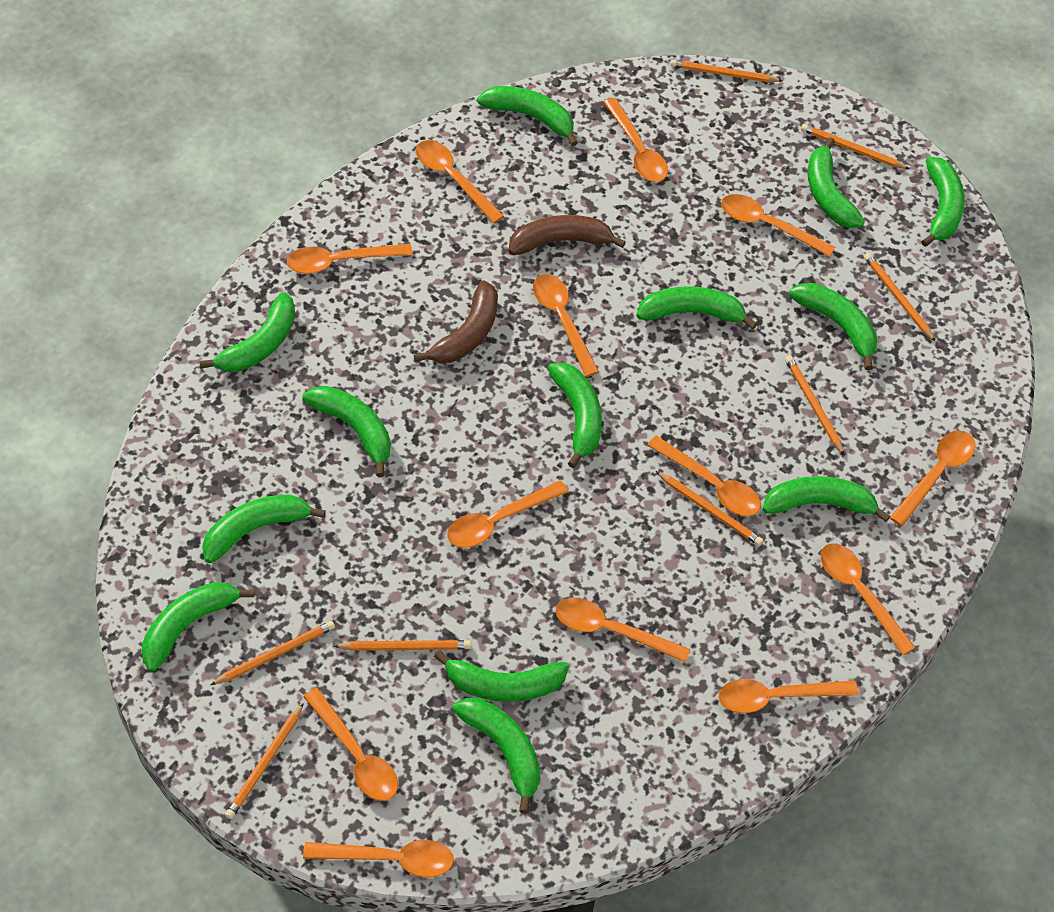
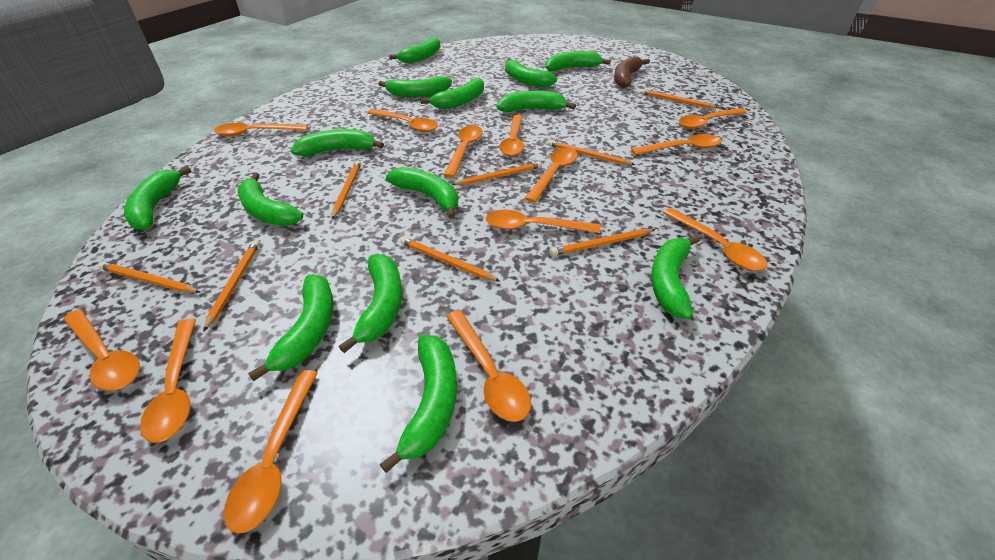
brown banana: [414,280,498,363] [508,215,626,255] = 2 -> [614,56,650,88] = 1
green banana: [142,582,255,672] [199,292,295,372] [202,495,326,563] [303,386,390,477] [434,650,569,702] [452,698,540,814] [477,86,578,147] [548,362,602,468] [636,286,757,329] [763,476,890,522] [789,283,877,370] [808,137,865,228] [921,157,965,247] = 13 -> [124,166,191,230] [238,172,303,226] [248,274,334,382] [291,129,384,156] [339,254,402,353] [378,76,452,97] [380,335,457,473] [386,167,458,219] [389,37,440,63] [421,78,484,109] [497,91,576,112] [505,58,557,87] [545,51,611,71] [651,235,700,319] = 14

